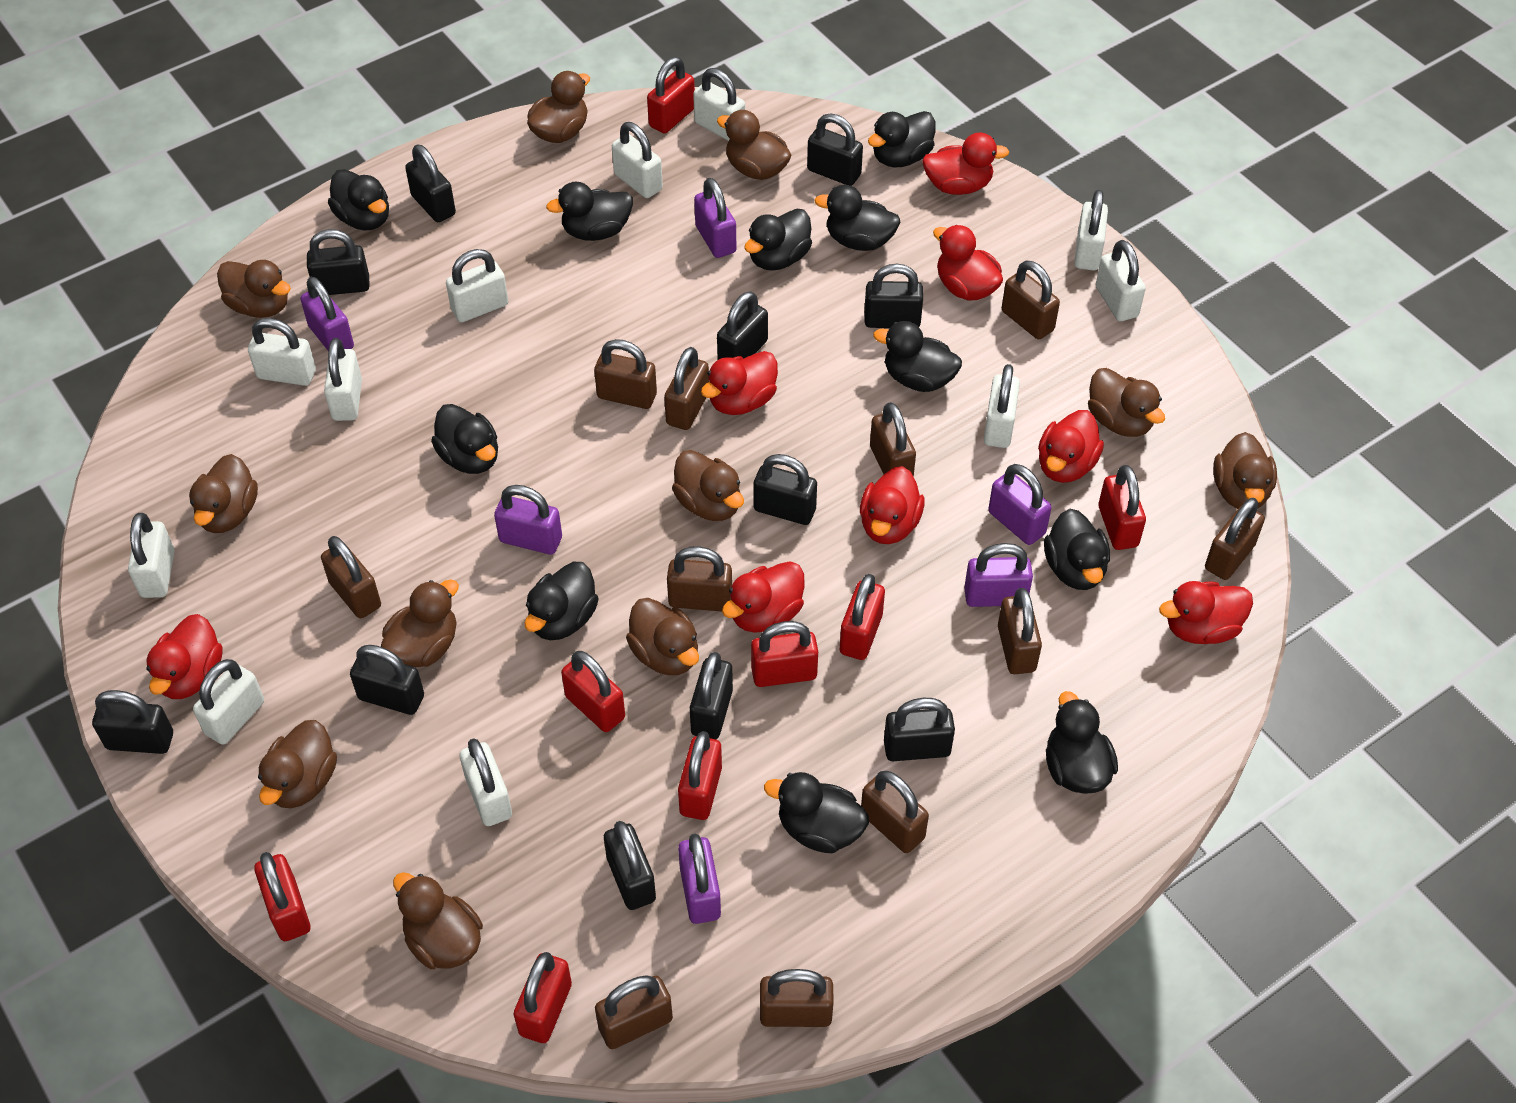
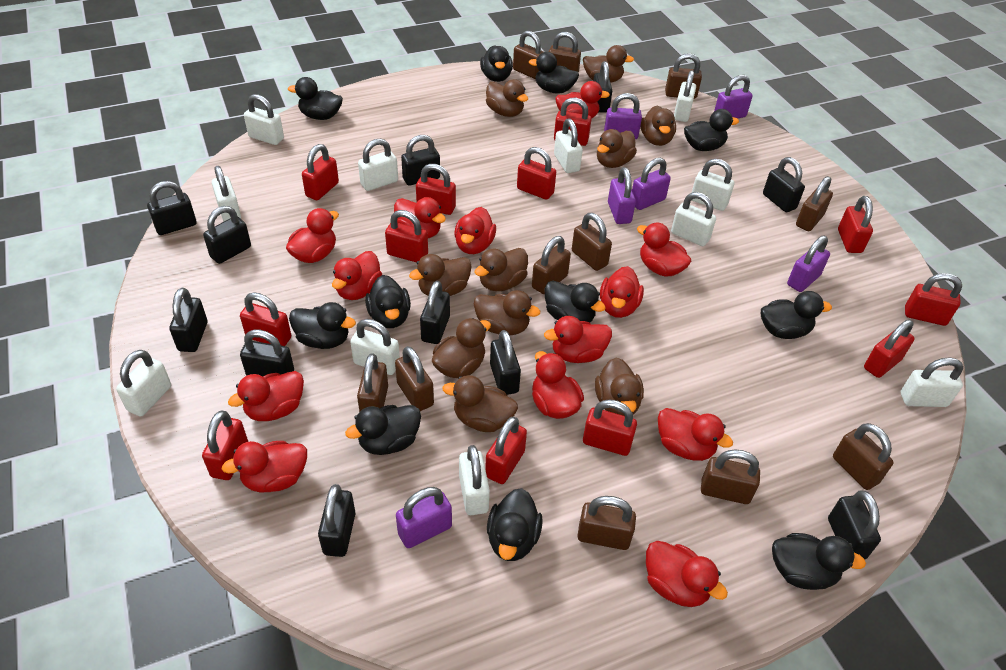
brown duck: [189,454,258,533] [217,260,291,318] [258,720,337,808] [381,580,459,667] [393,872,483,969] [527,71,590,143] [626,598,699,675] [672,450,744,521] [717,110,791,180] [1088,368,1165,437] [1213,432,1277,509] = 11 -> [409,254,472,296] [432,318,491,378] [442,375,518,432] [474,290,540,335] [475,248,528,291] [486,79,528,117] [583,45,634,83] [595,358,644,416] [597,129,637,168] [641,106,676,146] = 10
red duck: [146,614,223,699] [701,351,778,415] [722,561,805,633] [860,466,925,544] [922,132,1009,195] [933,225,1003,301] [1038,410,1104,483] [1159,581,1253,644] = 8 -> [222,441,307,492] [228,371,304,421] [286,208,339,263] [332,251,382,300] [394,197,446,238] [454,207,496,254] [532,351,584,419] [544,316,612,363] [555,81,610,119] [600,266,644,318] [637,223,691,277] [646,541,728,607] [658,408,733,461] = 13
red padlock: [254,852,310,941] [514,952,572,1043] [561,651,625,732] [647,57,695,134] [678,731,722,820] [751,621,818,687] [840,574,885,660] [1098,465,1146,550] = 8 -> [202,410,248,480] [240,292,291,346] [302,144,339,200] [385,210,428,262] [416,164,456,215] [485,416,527,484] [517,147,556,200] [554,98,591,146] [583,400,637,456] [838,196,873,253] [864,320,915,378] [905,273,962,326] = 12

